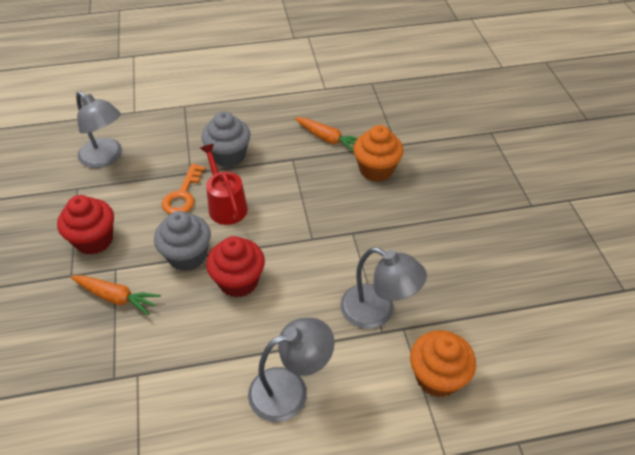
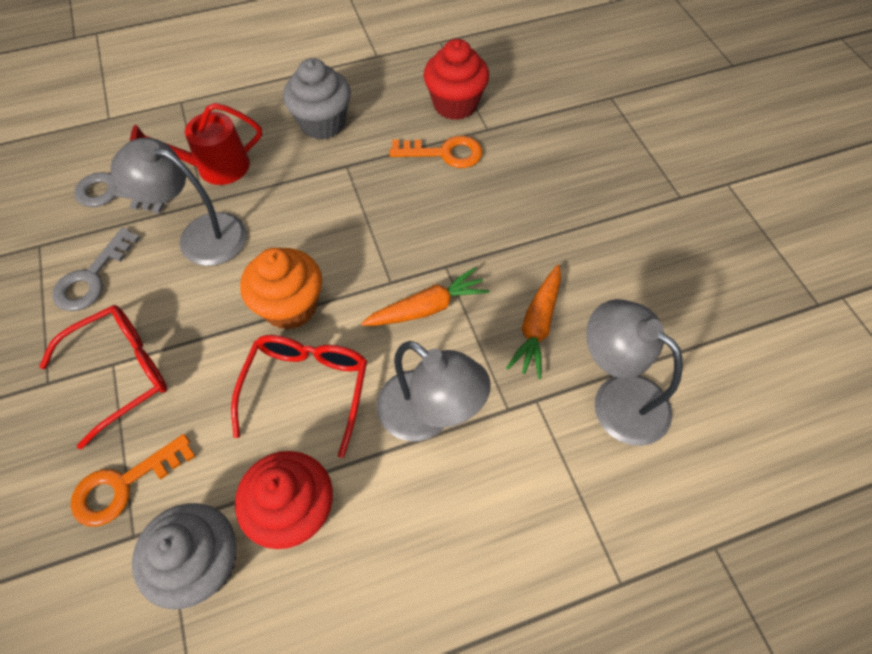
grey key: none = 0 -> [53,227,140,311] [74,172,168,214] = 2
orange cupcake: [354,125,403,182] [410,330,476,398] = 2 -> [240,248,322,330] = 1
orange key: [162,164,205,214] = 1 -> [71,434,196,526] [390,136,483,168] = 2
red glasses: none = 0 -> [39,305,167,450] [231,335,367,458] = 2

